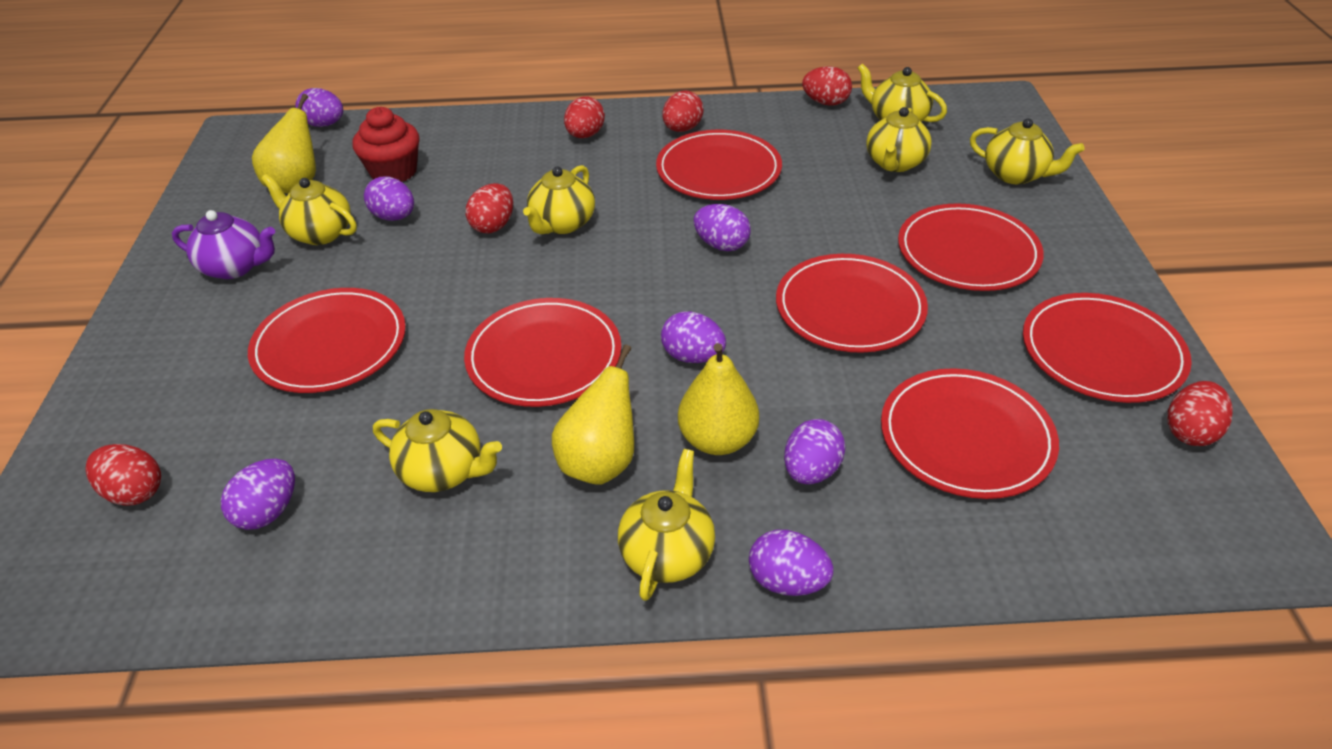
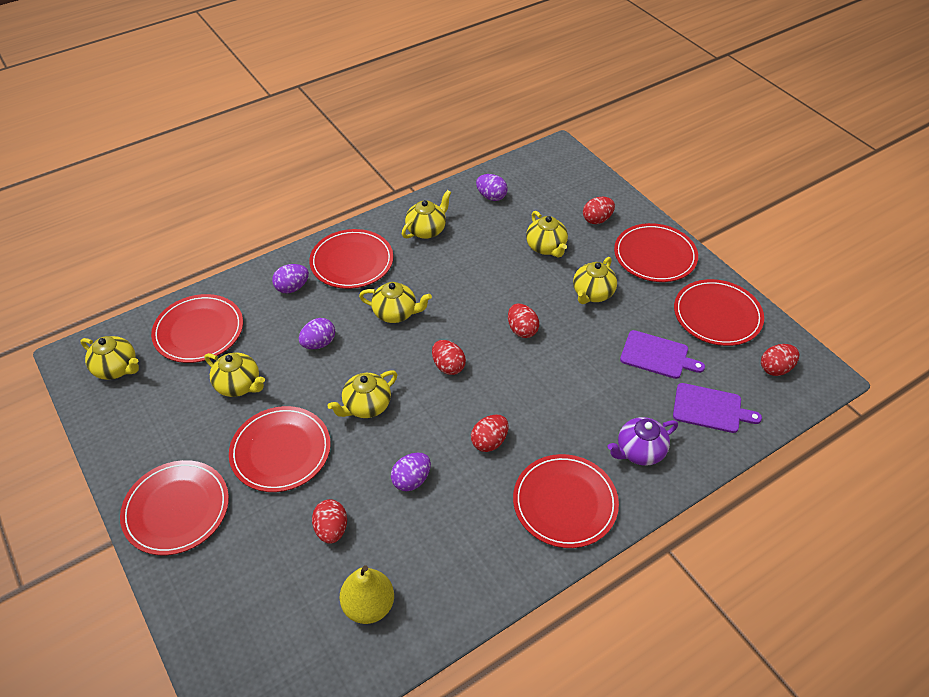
purple cutting board: none = 0 -> [620,330,705,379] [673,383,762,433] = 2
purple egg: [221,458,295,530] [296,88,343,127] [364,177,414,221] [661,311,726,363] [694,204,751,251] [749,530,834,596] [784,419,846,484] = 7 -> [272,264,309,293] [299,318,335,349] [391,453,431,491] [476,174,508,201] = 4
red cupcake: [352,107,419,182] = 1 -> none = 0
yellow pear: [252,94,316,193] [552,344,634,485] [678,343,759,455] = 3 -> [340,565,394,624] = 1

